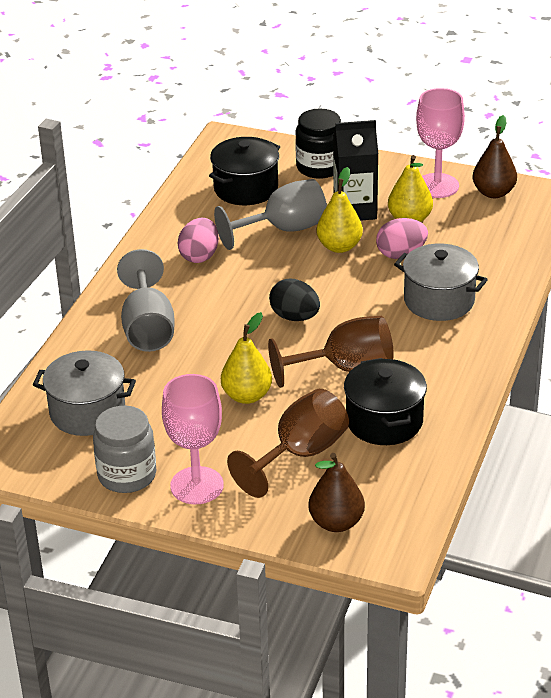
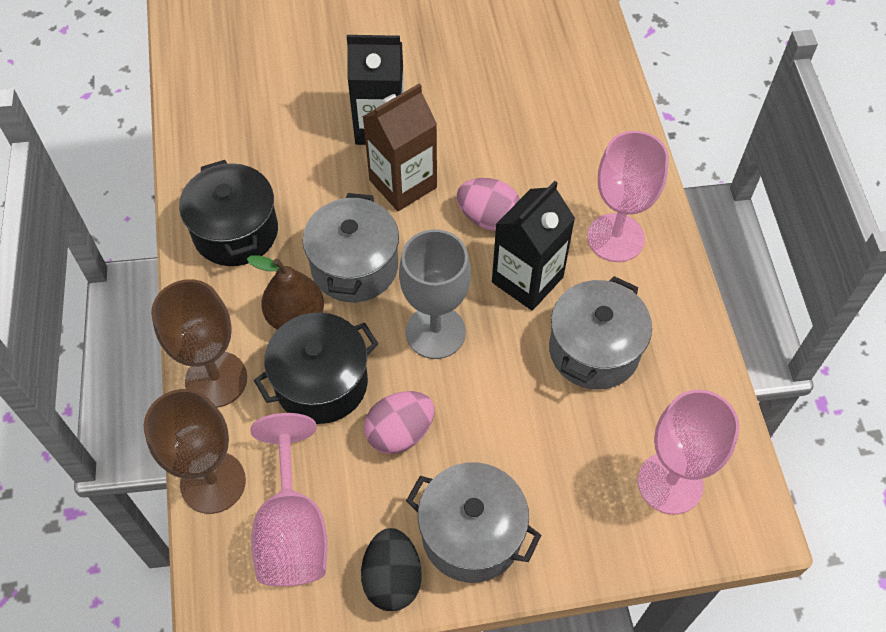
black carton: [333,120,378,221] = 1 -> [347,35,404,145] [492,181,575,311] = 2
black jar: [295,108,341,179] = 1 -> none = 0
brown carton: none = 0 -> [362,83,437,211] = 1
brown pear: [308,453,365,532] [473,115,517,198] = 2 -> [247,255,324,330] = 1
grey goblet: [117,249,175,352] [214,179,327,250] = 2 -> [399,229,471,359] = 1
grey jar: [93,406,156,493] = 1 -> none = 0
grey pot: [33,350,136,436] [394,244,488,321] = 2 -> [303,193,399,302] [406,462,542,583] [549,276,652,390] = 3
pink goblet: [162,374,224,504] [416,88,465,198] = 2 -> [251,413,328,586] [587,131,669,262] [638,390,740,514] = 3
yellow pear: [221,312,272,404] [316,167,363,253] [388,155,433,222] = 3 -> none = 0

